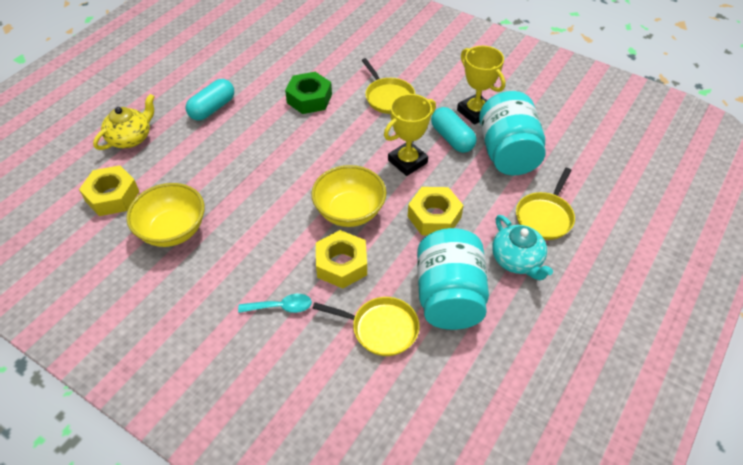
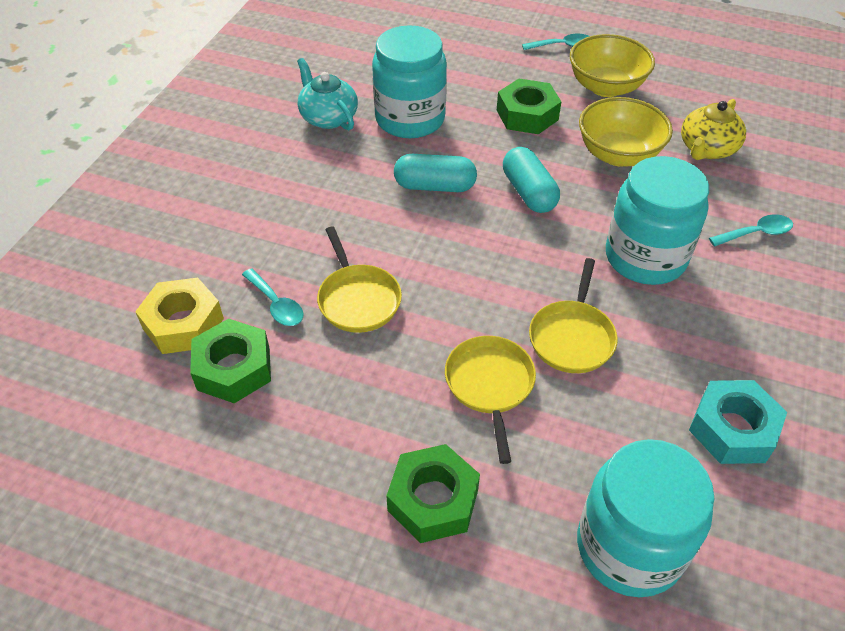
green nut: [285,72,332,114] = 1 -> [190,319,271,403] [386,444,480,543] [497,79,562,134] = 3
turquoise jar: [417,228,489,330] [479,91,546,175] = 2 -> [372,25,447,138] [577,439,714,597] [606,156,709,285] = 3
turquoise nut: none = 0 -> [689,380,787,464] = 1
turquoise spoon: [238,294,312,313] = 1 -> [242,268,303,326] [522,34,590,50] [709,214,793,246] = 3
yellow nut: [79,165,139,216] [316,230,367,289] [408,187,464,235] = 3 -> [135,278,224,354] = 1
yellow trophy: [384,94,436,176] [457,46,505,125] = 2 -> none = 0

